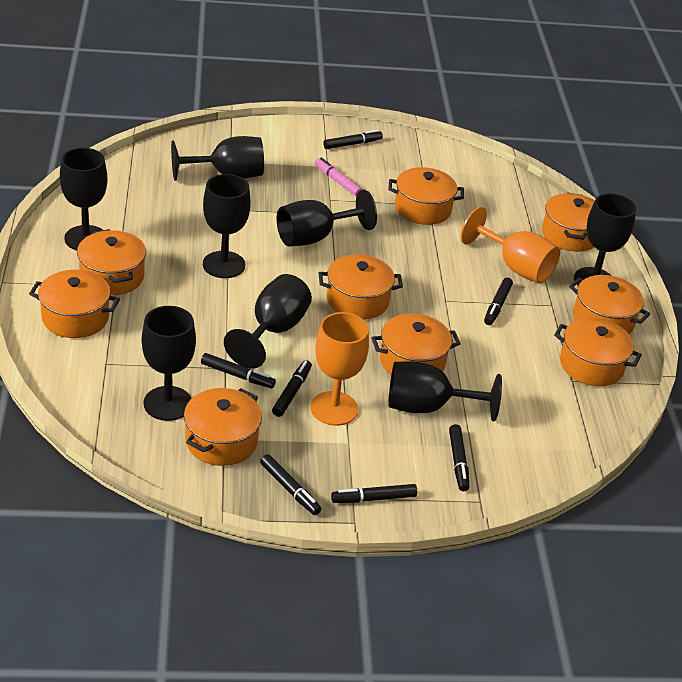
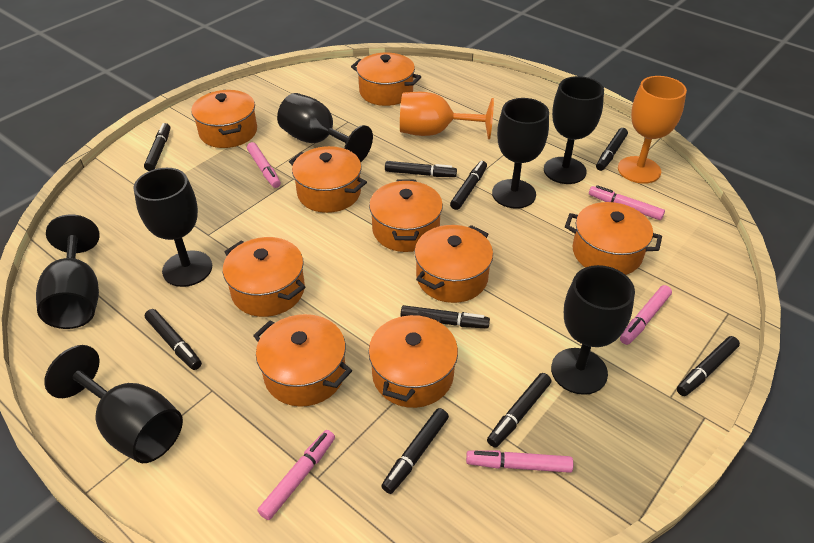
black goblet: [60,148,108,250] [142,306,196,421] [171,136,264,181] [203,174,251,278] [224,274,312,369] [277,190,377,247] [388,362,502,422] [574,193,636,286] = 8 -> [36,215,100,329] [44,345,183,463] [133,168,212,287] [277,93,373,162] [492,98,549,209] [544,76,604,184] [551,265,635,395] = 7
black marker: [201,353,276,388] [260,454,321,515] [272,360,312,417] [323,130,383,149] [331,484,417,503] [449,424,470,491] [484,278,513,325] = 7 -> [144,123,170,171] [145,309,202,370] [381,408,449,494] [385,161,457,177] [400,305,490,328] [450,161,487,210] [487,373,551,447] [596,128,628,171] [677,336,740,396] = 9
pink marker: [315,157,362,197] = 1 -> [247,142,281,188] [258,430,335,520] [466,450,573,473] [589,185,665,220] [620,285,672,345] = 5

